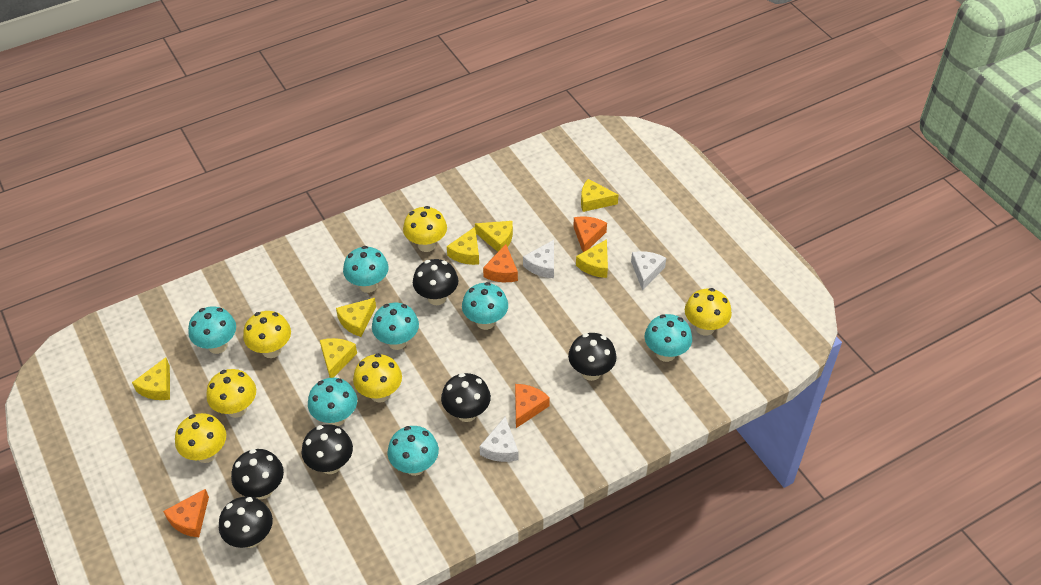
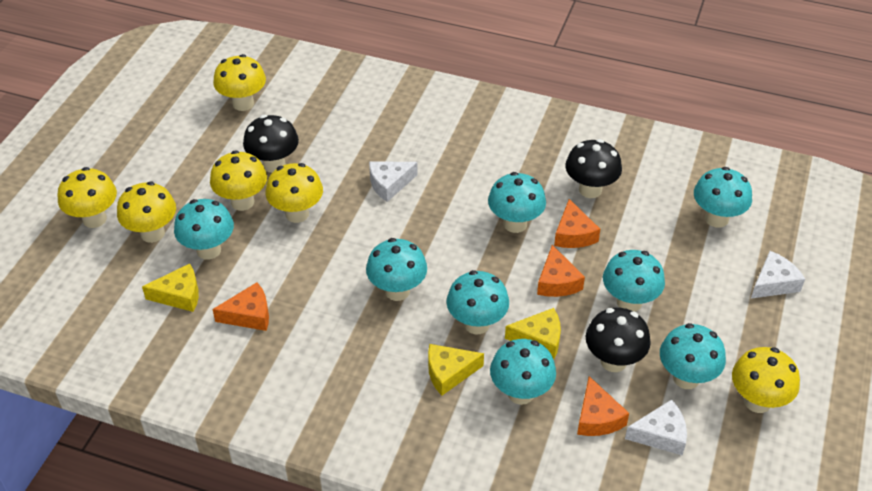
black mushroom: [219,496,273,548] [231,449,284,499] [302,424,353,474] [413,259,458,305] [441,373,491,422] [568,333,617,381] = 6 -> [243,115,299,173] [565,139,622,198] [586,308,651,372] = 3
turquoise mushroom: [188,306,236,354] [308,378,357,426] [343,246,388,293] [372,303,419,350] [388,426,439,476] [462,282,508,330] [645,314,692,362] = 7 -> [174,199,234,260] [366,238,427,301] [447,270,509,334] [488,172,546,233] [490,339,556,405] [603,250,665,312] [660,323,726,389] [694,167,752,228] = 8
yellow cheese: [132,357,170,400] [320,338,357,378] [336,298,376,337] [447,227,479,265] [475,221,513,252] [576,239,608,278] [581,179,619,212] = 7 -> [142,264,199,312] [428,344,484,396] [505,308,561,359] = 3

